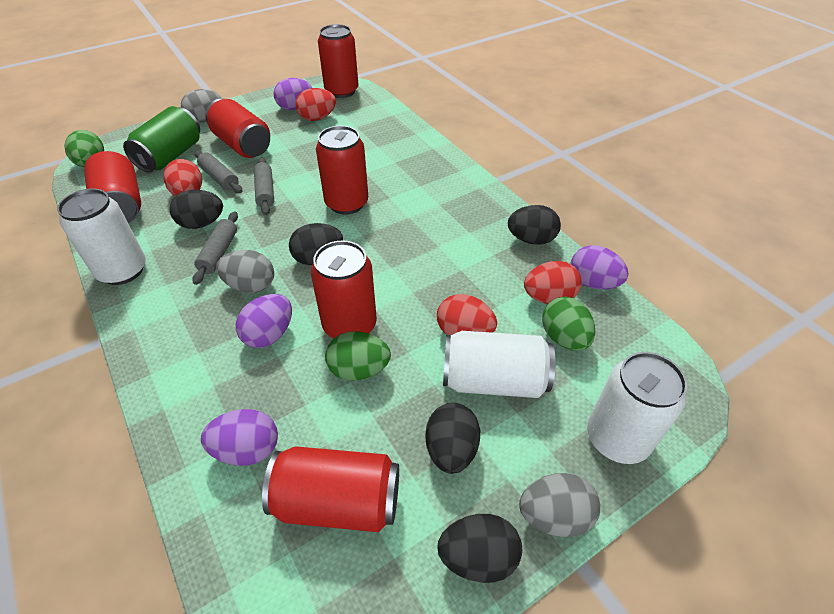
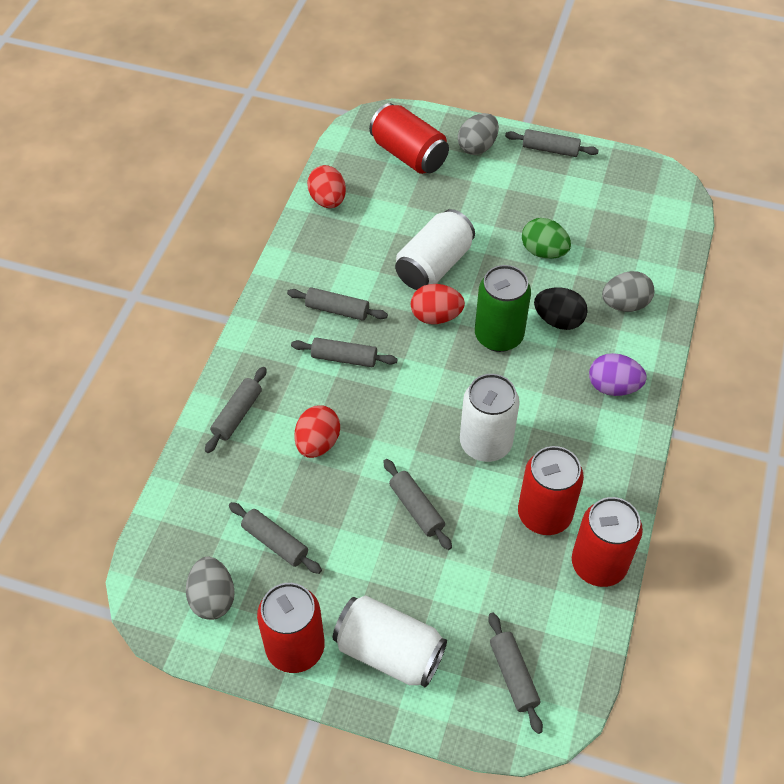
black egg: [170,190,223,229] [289,223,343,265] [425,403,480,474] [437,514,522,583] [508,205,561,245] = 5 -> [534,288,588,330] = 1
green egg: [64,130,104,167] [325,331,391,381] [543,297,595,351] = 3 -> [522,218,571,259] = 1
grey rolling pin: [192,211,238,285] [194,151,242,193] [254,158,274,215] = 3 -> [205,367,267,453] [229,502,322,574] [287,287,388,321] [291,337,398,367] [383,459,452,550] [488,612,543,734] [505,129,599,157] = 7
purple egg: [201,409,278,466] [236,294,292,348] [273,78,312,110] [571,245,629,289] = 4 -> [589,353,647,396] = 1
red can: [84,151,141,223] [205,98,270,158] [262,446,399,532] [311,240,377,339] [316,126,368,215] [318,24,358,98] = 6 -> [257,583,325,673] [369,103,449,174] [518,446,584,535] [572,497,643,587] = 4
red egg: [163,159,202,196] [295,88,336,121] [437,294,497,335] [524,261,582,304] = 4 -> [294,405,340,458] [307,165,346,208] [411,284,465,324] = 3

